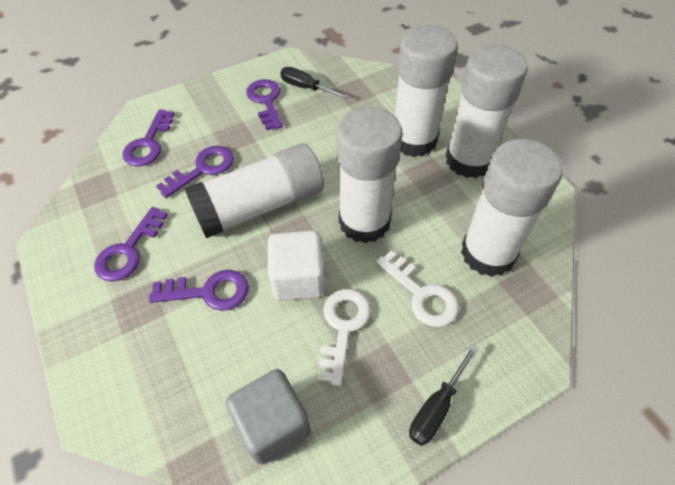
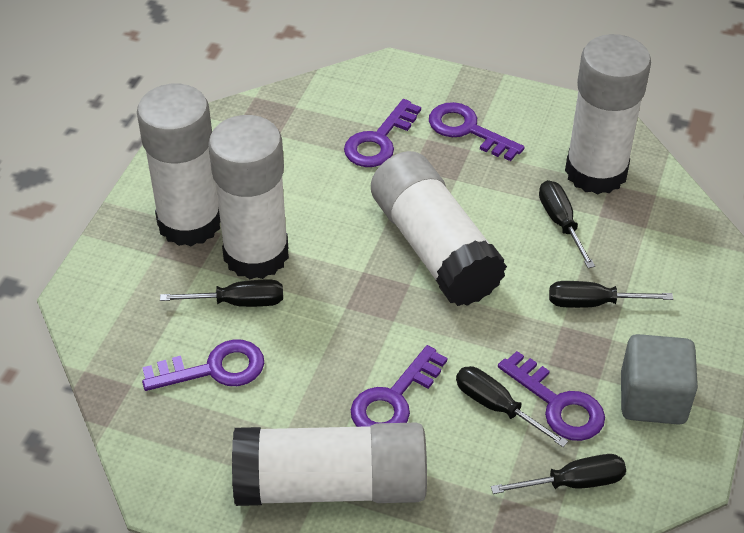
black screwdriver: [280,67,348,99] [409,345,479,446] = 2 -> [160,280,283,307] [456,366,568,447] [491,454,626,494] [539,180,595,268] [549,281,673,308] = 5
white cube: [268,231,325,301] = 1 -> none = 0
white key: [318,289,371,386] [376,250,459,327] = 2 -> none = 0

